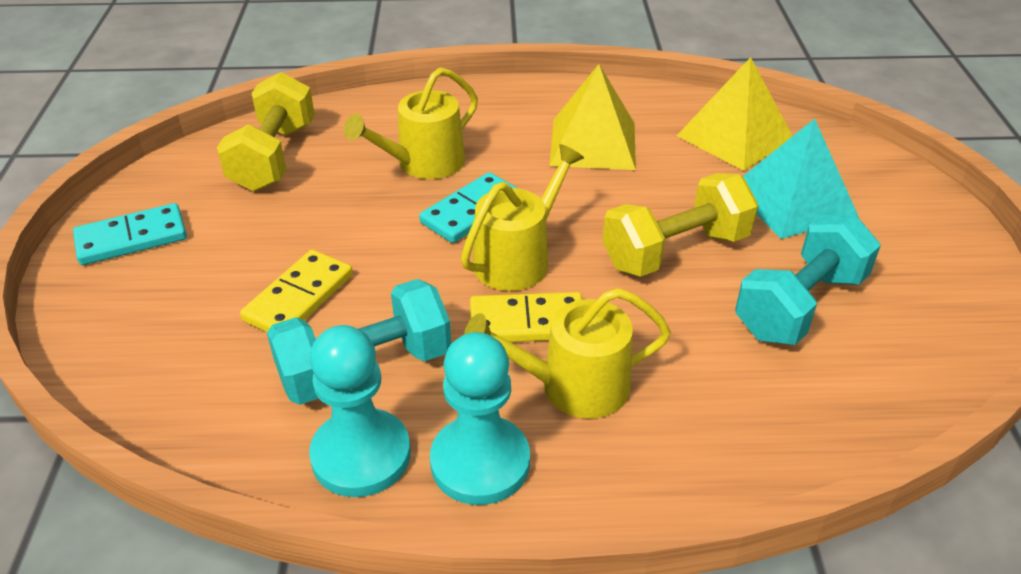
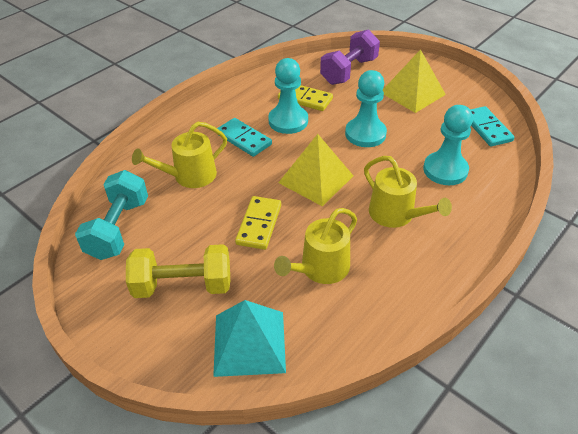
purple dumbbell: none = 0 -> [320,29,380,85] = 1
turquoise dumbbell: [267,279,451,405] [735,215,881,345] = 2 -> [75,170,148,260] = 1
turquoise pawn: [309,325,410,497] [430,332,530,505] = 2 -> [268,58,308,134] [345,70,387,147] [423,105,473,185] = 3
yellow dumbbell: [217,72,315,192] [602,173,758,277] = 2 -> [126,244,230,298] = 1

